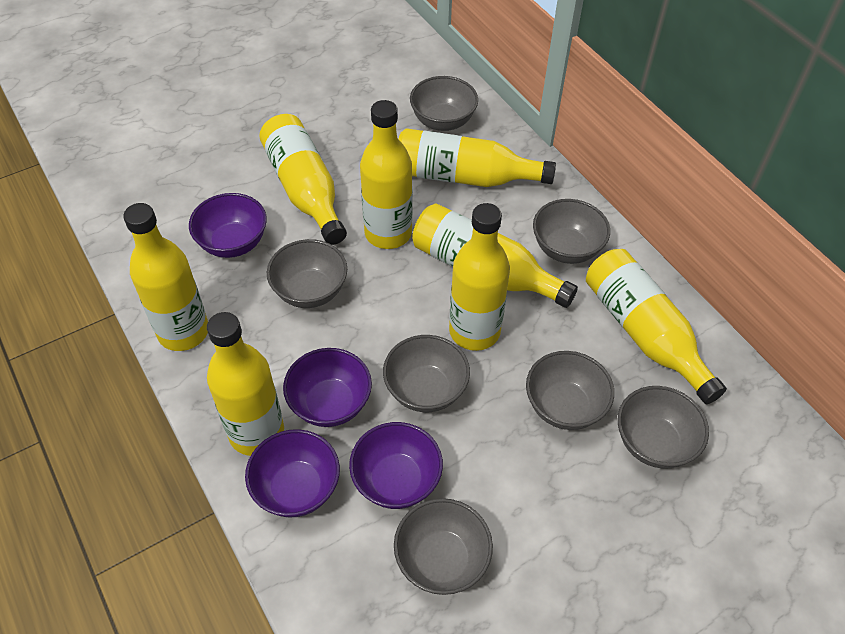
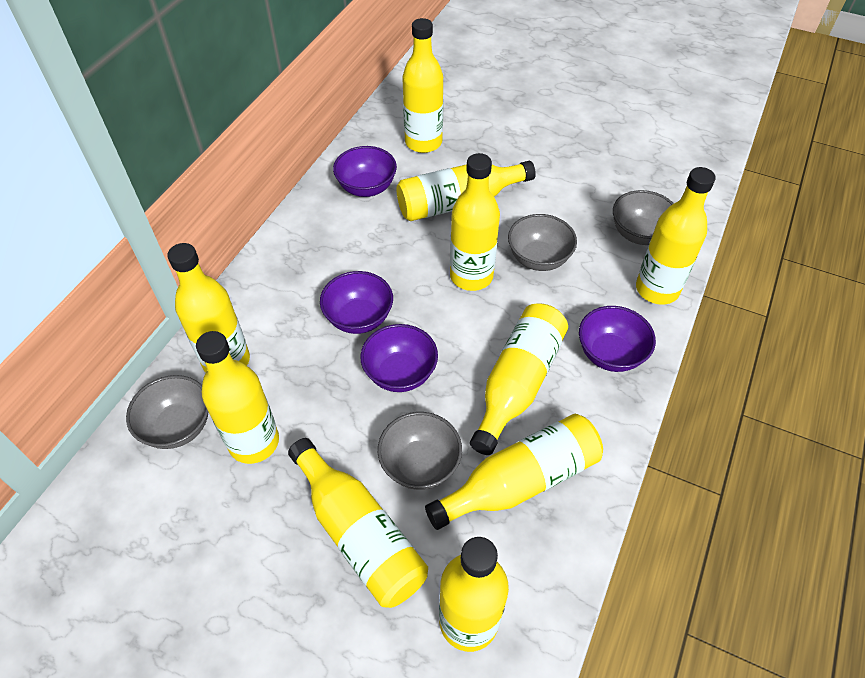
grey bowl: [267,239,347,308] [383,335,470,412] [394,498,493,595] [410,76,478,131] [526,351,614,430] [533,199,610,264] [618,386,709,469] = 7 -> [126,375,208,449] [378,412,462,490] [508,214,577,271] [613,190,674,245] = 4
yellow bottle: [123,203,208,351] [207,312,284,456] [259,114,347,245] [360,100,413,249] [398,128,556,187] [412,203,578,308] [449,203,510,351] [586,249,727,404] = 8 -> [167,243,250,373] [196,331,279,464] [288,438,428,608] [397,161,536,221] [402,18,443,153] [425,414,603,530] [439,537,509,652] [450,153,500,291] [470,304,568,455] [636,167,716,305] = 10

